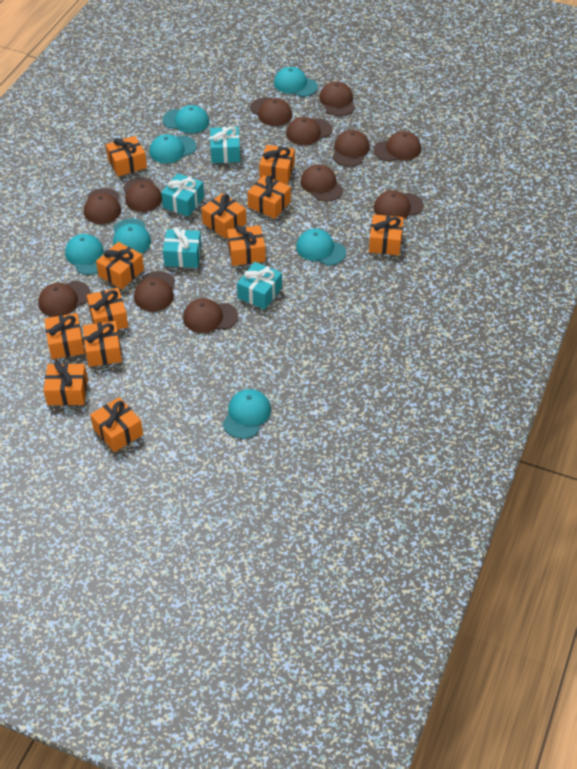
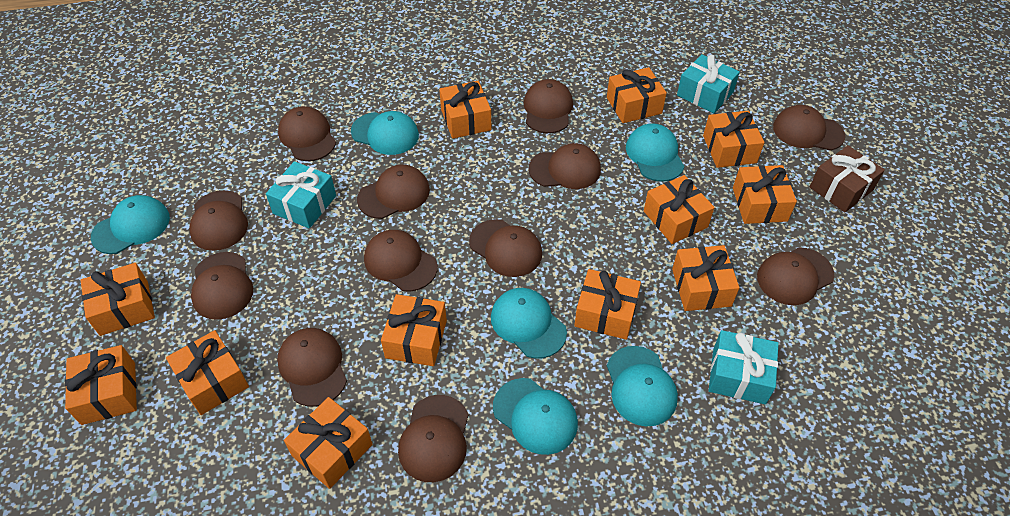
brown gift: none = 0 -> [810,145,885,212] = 1
turquoise cap: [65,234,104,275] [113,219,151,253] [149,134,197,163] [162,105,209,133] [223,389,271,439] [274,67,318,97] [296,229,346,266] = 7 -> [91,195,170,254] [351,111,419,155] [491,288,567,359] [493,378,578,455] [607,346,678,426] [626,123,684,182] = 6
turquoise gift: [161,173,204,217] [163,227,201,268] [210,127,240,163] [237,262,282,309] = 4 -> [266,161,336,229] [677,54,740,113] [709,330,779,404] = 3

